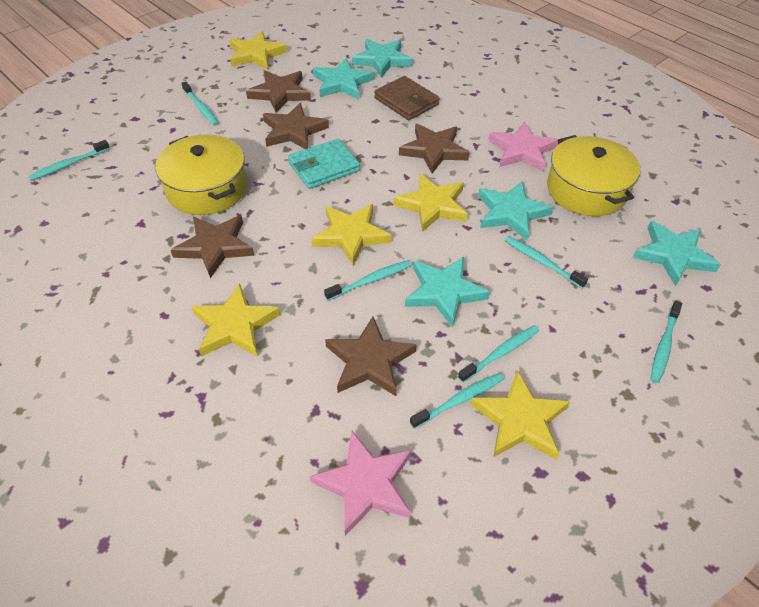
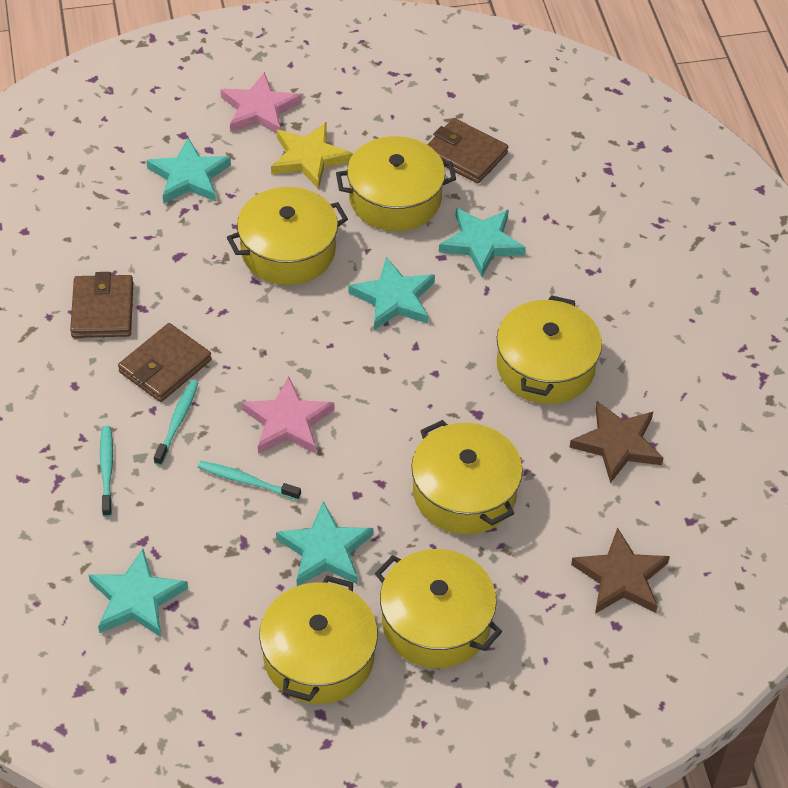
brown star: [171,215,254,278] [246,70,311,113] [263,103,329,149] [325,317,417,396] [399,124,469,174] = 5 -> [569,401,663,483] [571,527,670,614] = 2
brown wallet: [374,76,440,120] = 1 -> [70,272,133,338] [118,323,212,402] [427,118,508,183] = 3
turquoise toothbrush: [28,140,110,181] [181,81,219,126] [324,260,412,300] [410,373,504,429] [458,325,539,382] [505,236,588,288] [651,301,682,383] = 7 -> [100,426,113,517] [154,380,198,465] [198,461,301,500] = 3
turquoise wallet: [288,139,360,189] = 1 -> none = 0
yellow pot: [155,134,247,215] [547,135,640,216] = 2 -> [227,187,348,285] [259,576,378,704] [336,136,456,231] [375,549,502,668] [411,420,523,534] [497,295,602,404] = 6
yellow star: [191,283,281,357] [229,31,287,70] [311,204,391,265] [393,174,468,232] [471,370,570,459] = 5 -> [271,122,353,189] = 1

